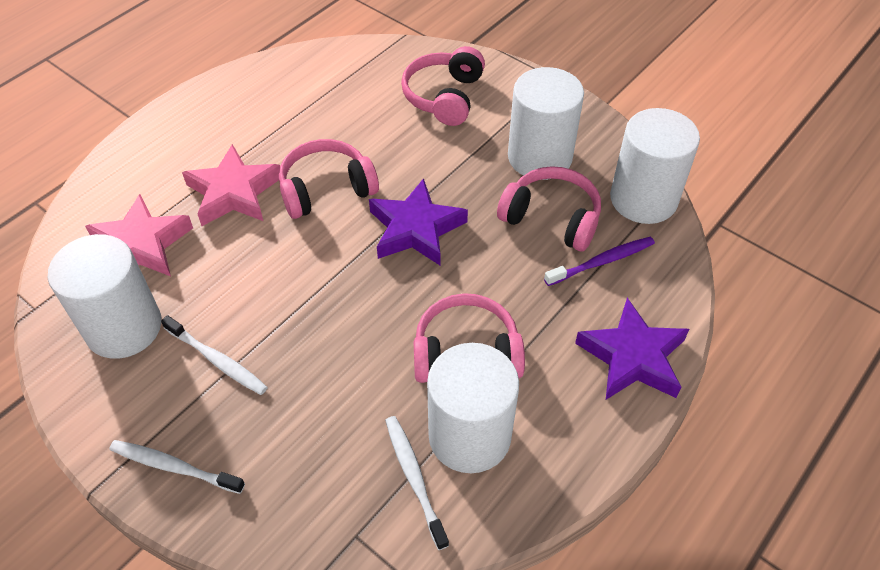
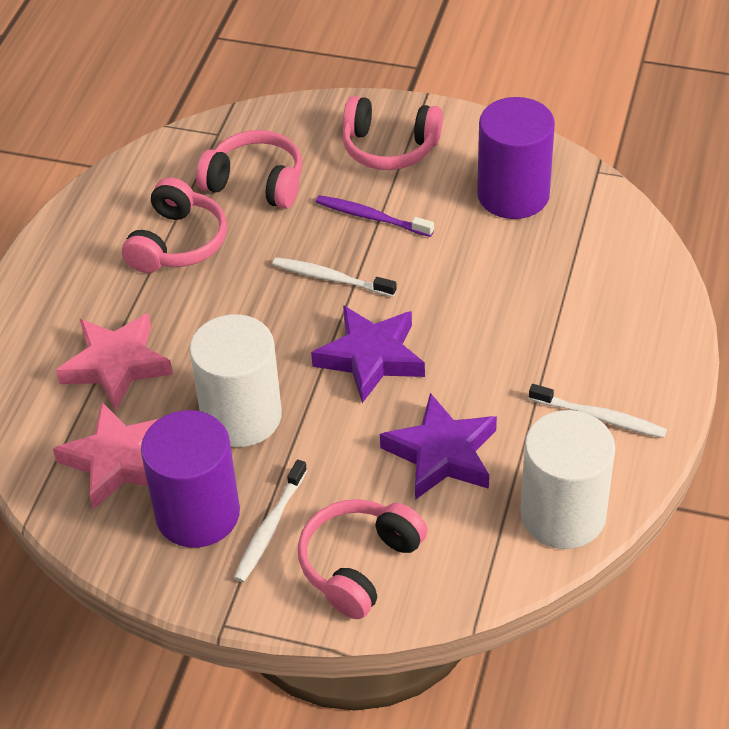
purple cylinder: none = 0 -> [141,410,240,548] [477,97,555,219] = 2
white cylinder: [48,234,161,359] [427,343,519,473] [508,67,584,180] [610,108,700,224] = 4 -> [189,314,282,447] [520,410,615,549] = 2

